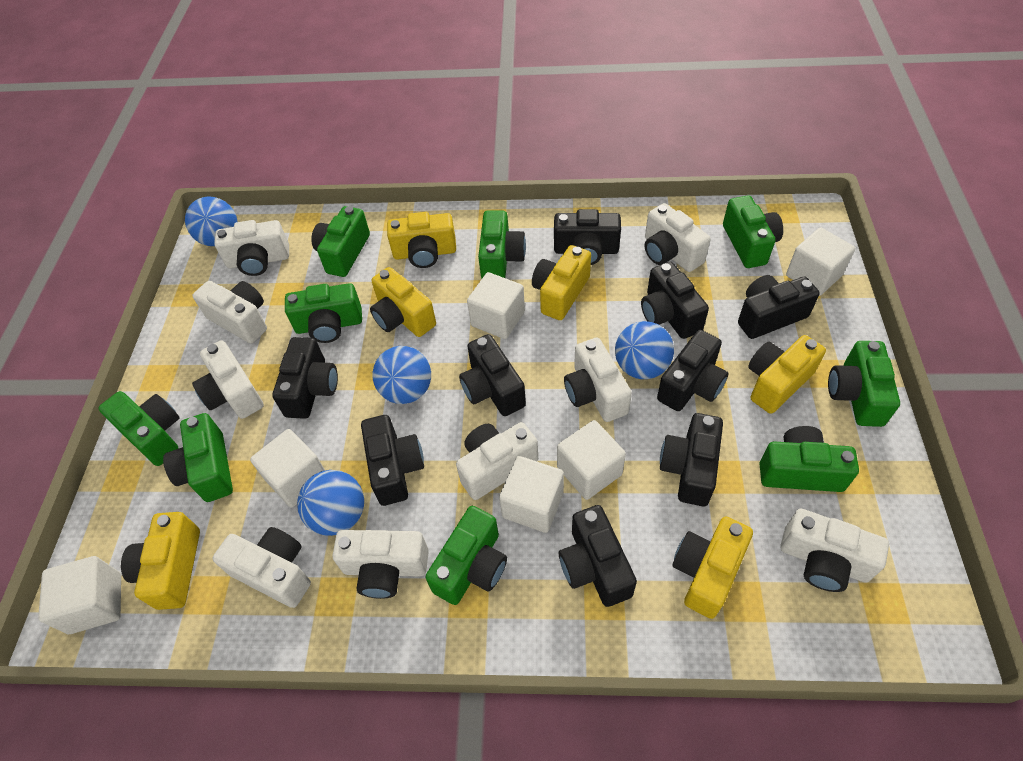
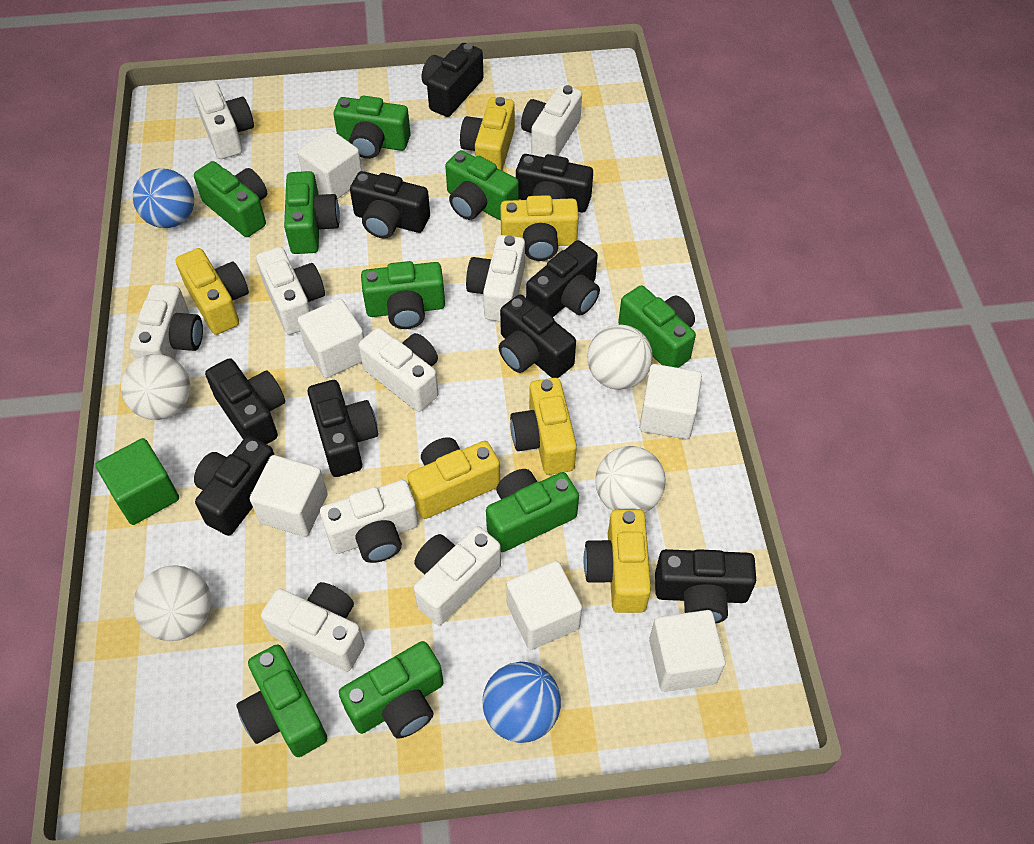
blue ball: [185,196,238,246] [297,470,364,536] [373,346,431,404] [615,321,674,379] = 4 -> [133,168,194,228] [482,662,561,743] = 2
green cube: none = 0 -> [95,438,179,525] = 1
white ball: none = 0 -> [121,354,190,420] [133,565,212,641] [587,324,653,390] [595,446,666,513] = 4

